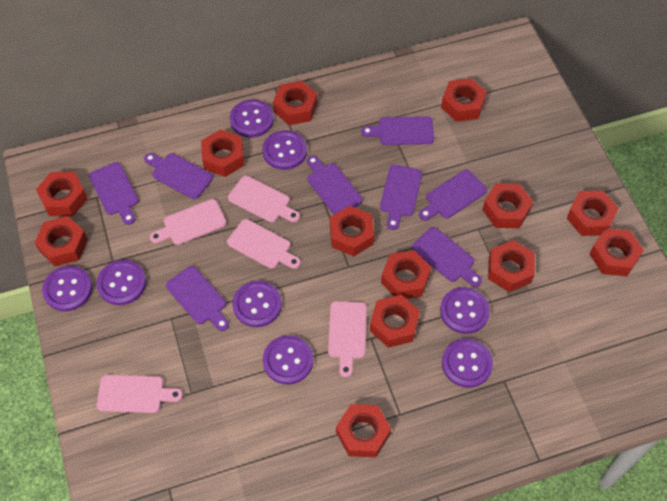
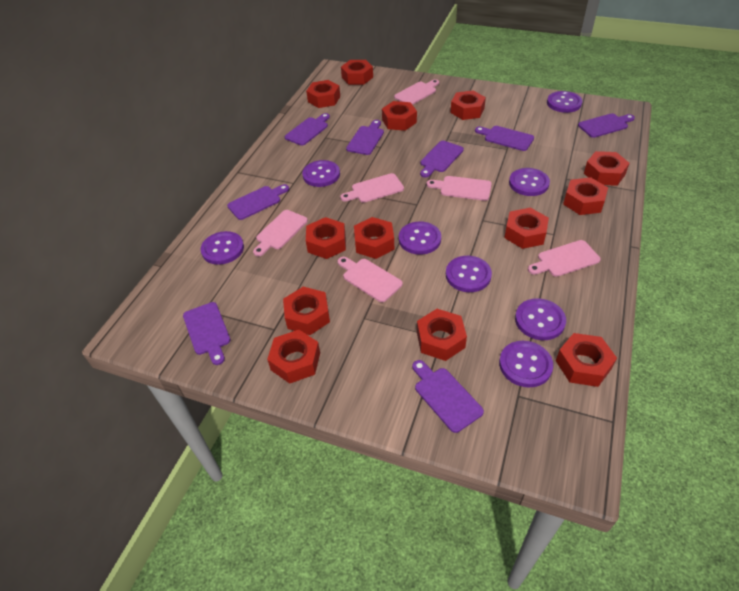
pink cutting board: [97,375,183,413] [150,199,226,245] [227,219,301,269] [228,176,300,222] [328,301,367,377] = 5 -> [253,210,308,256] [338,257,403,302] [340,173,404,203] [394,79,439,105] [427,176,492,201] [528,240,601,277] = 6

